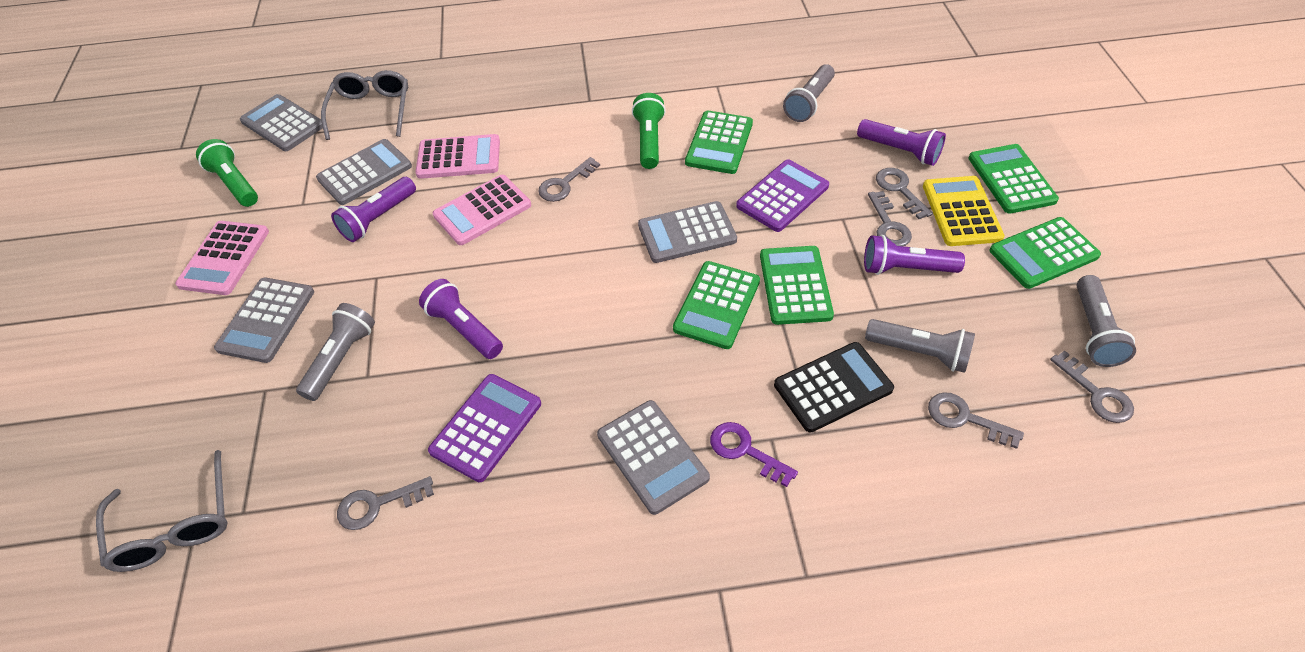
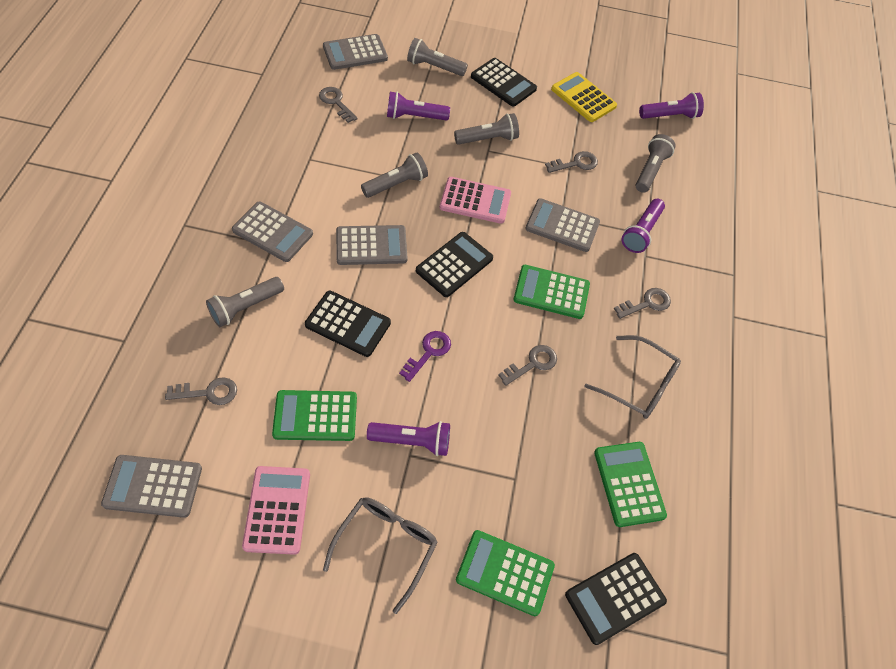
black calculator: [774,342,894,433] = 1 -> [305,291,391,357] [416,232,493,297] [471,58,537,107] [565,553,667,645] = 4
green calculator: [673,261,760,349] [685,110,753,174] [760,246,834,325] [968,144,1059,214] [989,217,1101,289] = 5 -> [272,390,357,441] [456,530,555,616] [513,265,590,319] [594,442,667,527] = 4
green flashlight: [196,139,258,207] [632,93,666,169] = 2 -> none = 0
grey flashlight: [296,303,375,401] [783,64,835,122] [865,319,975,373] [1076,275,1136,367] = 4 -> [206,277,284,327] [361,153,428,198] [407,38,468,76] [454,113,519,145] [635,134,675,193] = 5
grey key: [337,476,434,530] [538,157,600,202] [868,191,912,246] [876,168,933,219] [928,392,1024,449] [1050,351,1134,423] = 6 -> [165,377,237,405] [319,87,358,123] [498,345,557,386] [545,151,598,173] [614,288,671,319] = 5
pink calculator: [175,221,269,295] [415,134,500,179] [433,175,531,245] = 3 -> [242,466,310,555] [440,177,511,224] = 2
purple calculator: [428,374,541,482] [736,159,829,232] = 2 -> none = 0

